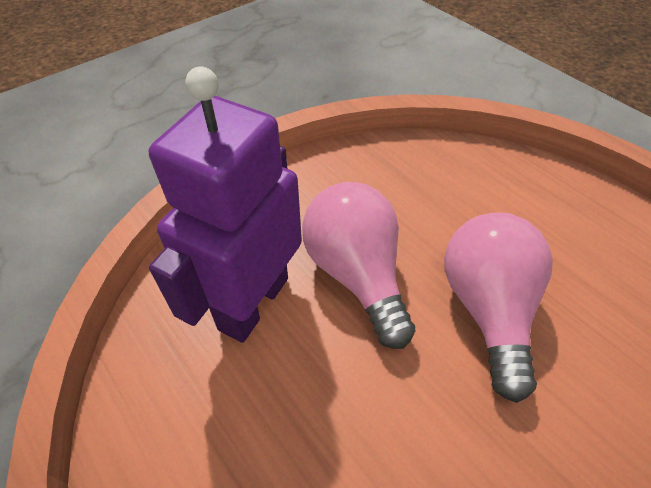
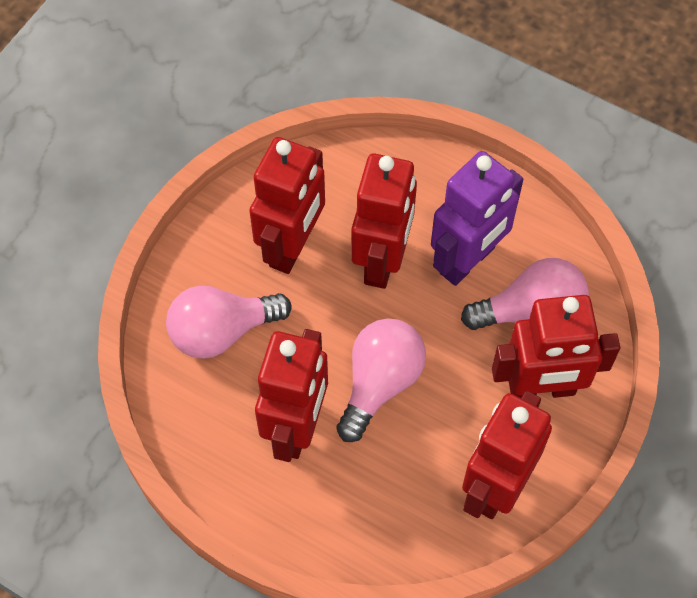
pink light bulb: [302,182,415,349] [444,212,553,403] = 2 -> [166,286,291,359] [336,318,426,442] [461,258,589,330] = 3
red robot: none = 0 -> [249,137,325,274] [255,329,328,462] [351,153,417,289] [462,391,552,519] [492,295,620,398] = 5

